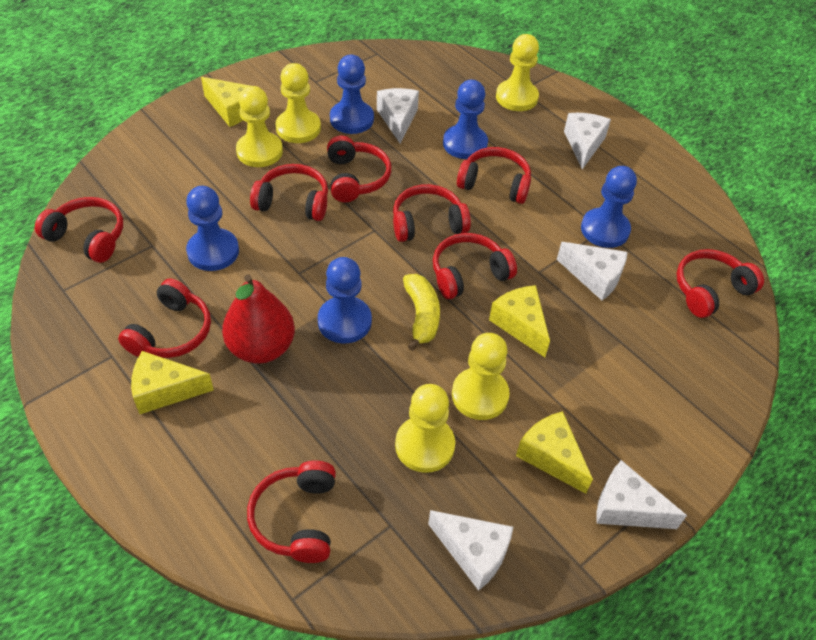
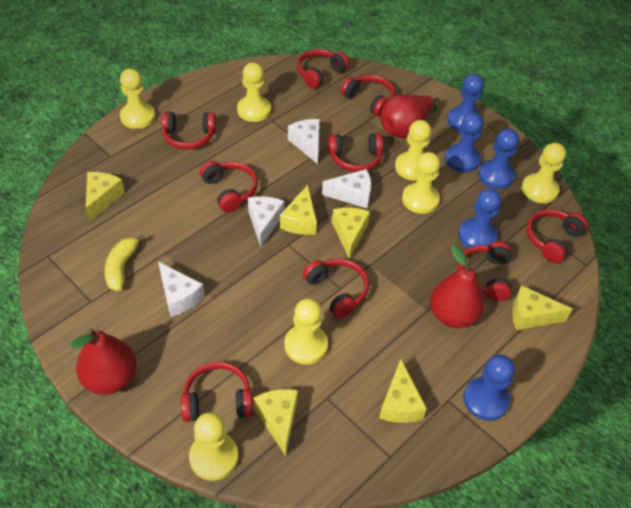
red pear: [222,274,295,364] = 1 -> [71,328,137,395] [381,94,439,138] [430,244,485,328] = 3
white cheese: [377,88,419,144] [428,510,513,591] [557,242,628,300] [564,113,611,169] [597,460,687,529] = 5 -> [158,262,204,317] [248,196,285,247] [288,119,320,164] [322,169,371,208] = 4
yellow cheese: [131,351,214,414] [201,77,250,127] [489,285,550,357] [516,411,593,494] = 4 -> [86,172,125,222] [254,389,298,456] [280,185,317,235] [332,208,370,259] [379,359,427,423] [512,285,572,330] = 6
yellow pawn: [236,86,283,167] [276,63,321,143] [395,384,455,473] [452,333,510,420] [496,34,539,111] = 5 -> [120,69,155,129] [189,412,238,481] [237,62,271,122] [284,299,328,364] [395,120,431,181] [402,152,440,214] [522,143,566,203] = 7

